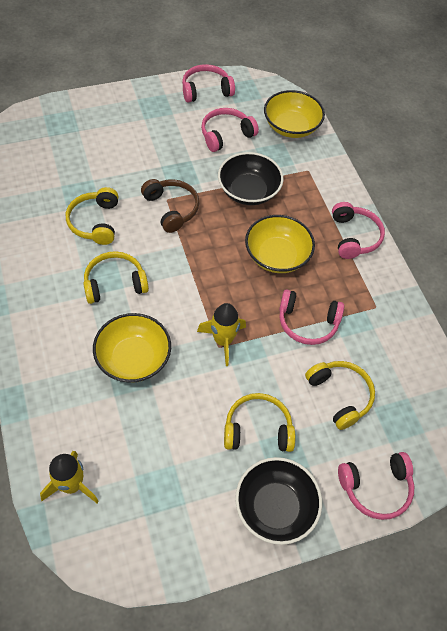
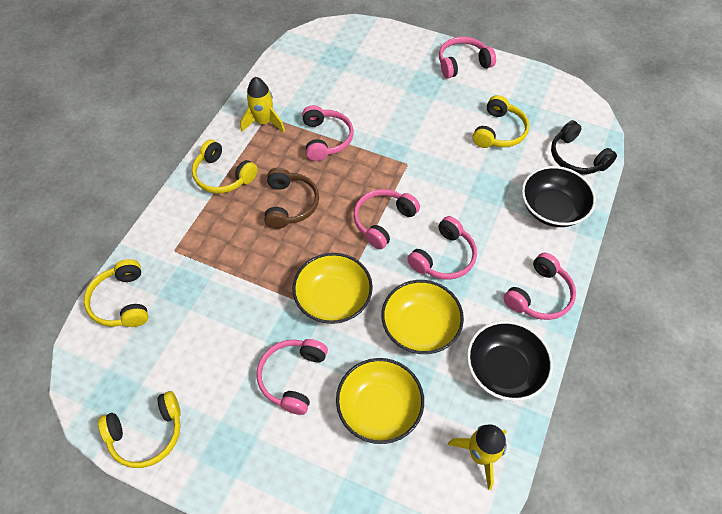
black headphones: none = 0 -> [551,120,617,174] = 1
pink headphones: [182,64,235,103] [201,108,259,152] [279,289,344,345] [332,202,385,259] [338,452,414,520] = 5 -> [257,339,328,415] [302,105,354,161] [354,189,420,249] [407,216,477,280] [439,37,496,79] [503,252,576,320] = 6

